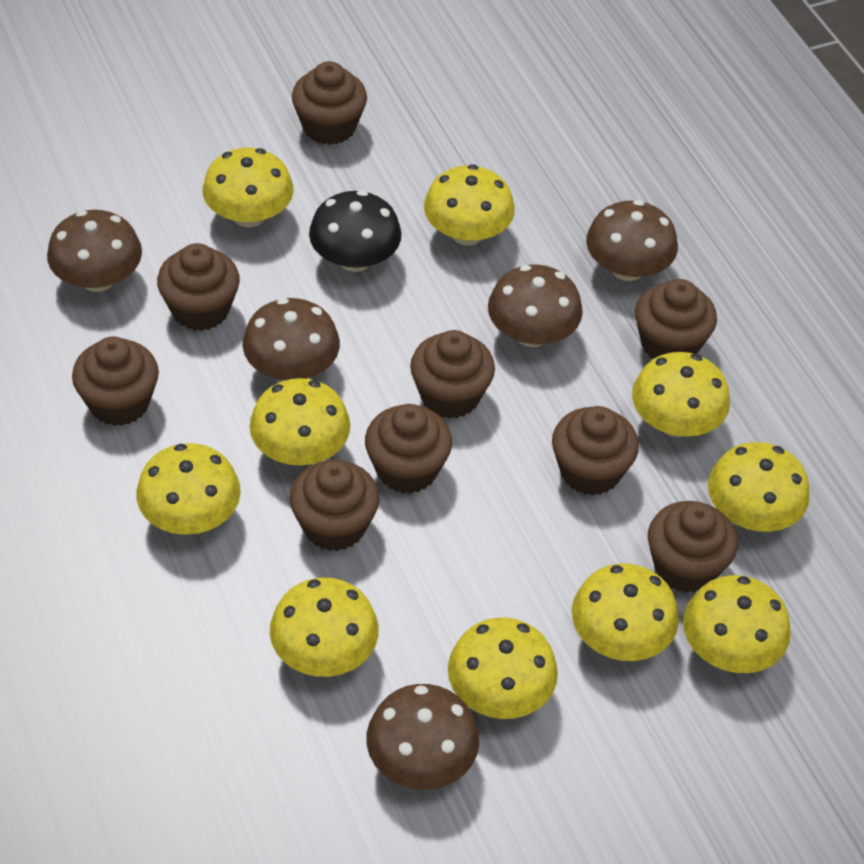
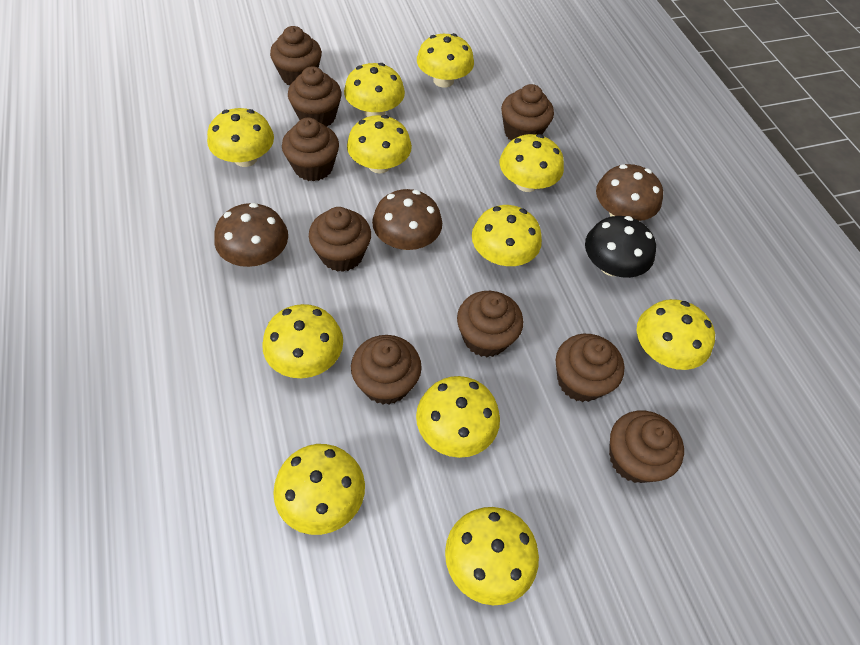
brown mushroom: [47,210,142,292] [243,298,340,381] [367,684,479,790] [488,265,583,347] [586,200,678,281] = 5 -> [214,203,288,267] [372,189,442,250] [596,164,663,221] = 3
yellow mushroom: [136,443,241,535] [202,147,294,227] [250,378,350,465] [270,577,379,677] [424,164,515,246] [448,617,558,719] [572,563,679,661] [632,352,730,437] [683,575,791,673] [708,442,810,532] = 10 -> [207,108,274,167] [262,304,343,378] [273,444,365,535] [344,63,405,117] [347,115,412,174] [416,376,500,458] [417,33,474,88] [445,507,539,605] [472,205,542,266] [500,134,564,192] [637,299,715,370] = 11

